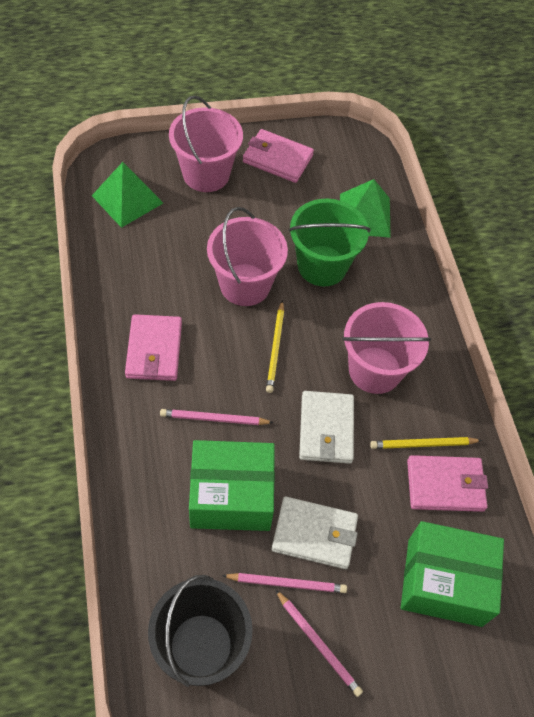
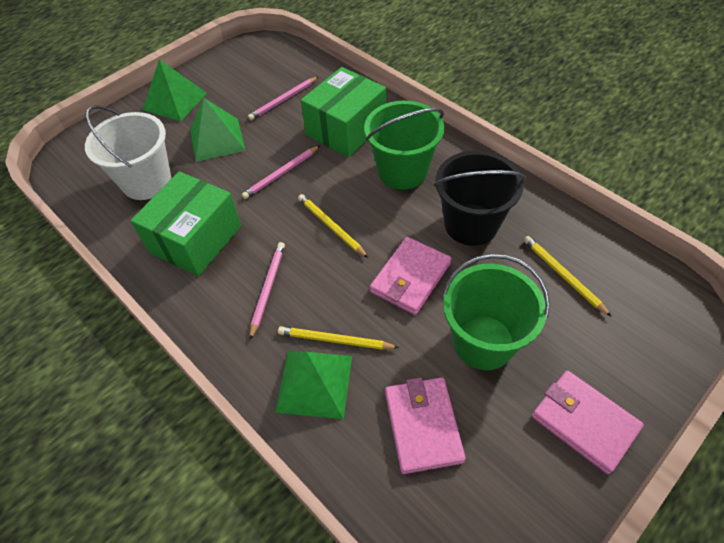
green bucket: [289,199,371,286] = 1 -> [364,101,444,190] [442,254,550,370] = 2
green pyramid: [92,162,163,228] [340,179,391,238] = 2 -> [143,59,207,121] [190,98,246,162] [275,351,352,419] = 3
pink bucket: [169,96,243,192] [207,207,288,306] [342,302,431,394] = 3 -> none = 0
white bucket: none = 0 -> [85,105,171,200] = 1
white wallet: [271,497,358,569] [299,391,354,464] = 2 -> none = 0
yellow pencil: [266,300,284,393] [370,437,482,449] = 2 -> [278,326,399,350] [298,194,368,258] [524,236,612,317] = 3

